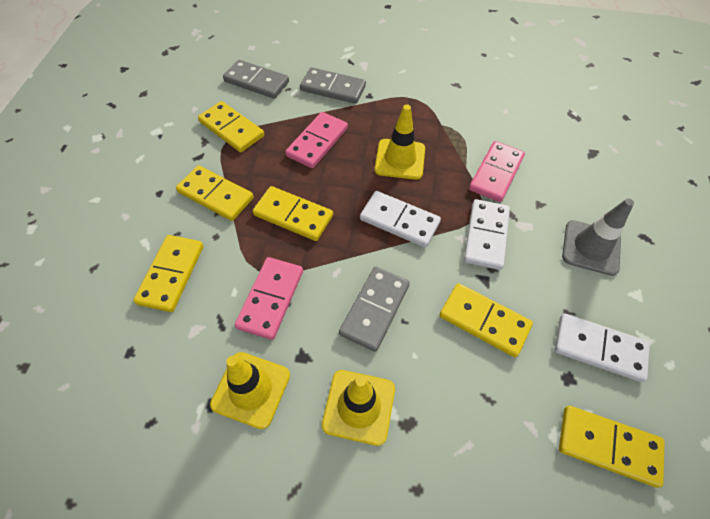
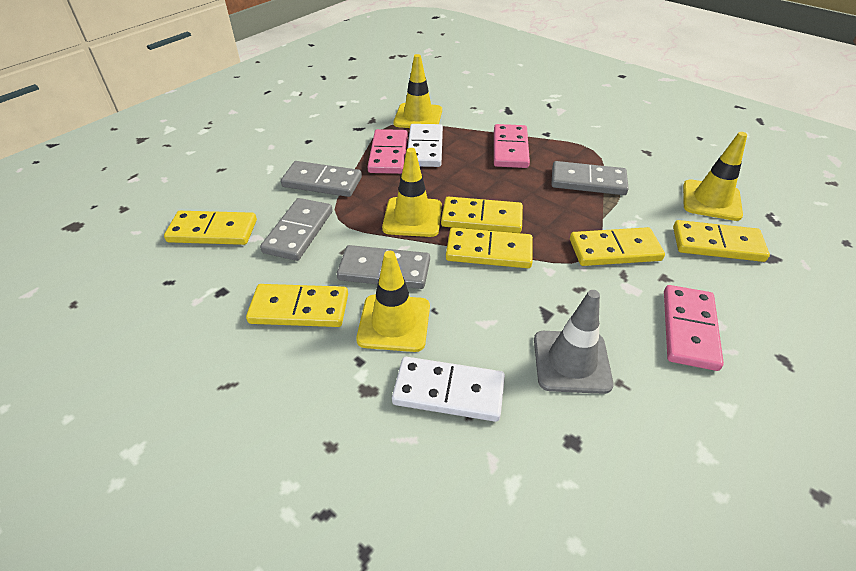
grey domino: [223,60,289,99] [300,67,366,104] [339,267,410,352] = 3 -> [260,198,333,261] [281,161,362,197] [337,245,430,289] [551,161,629,195] = 4
white domino: [360,191,441,248] [464,199,510,270] [554,314,650,382] = 3 -> [392,357,505,422] [408,124,443,167] = 2
yellow traffic cone: [210,352,290,429] [322,370,395,446] [375,104,425,180] = 3 -> [356,251,430,352] [382,148,442,237] [393,54,442,128] [683,132,747,221] = 4

